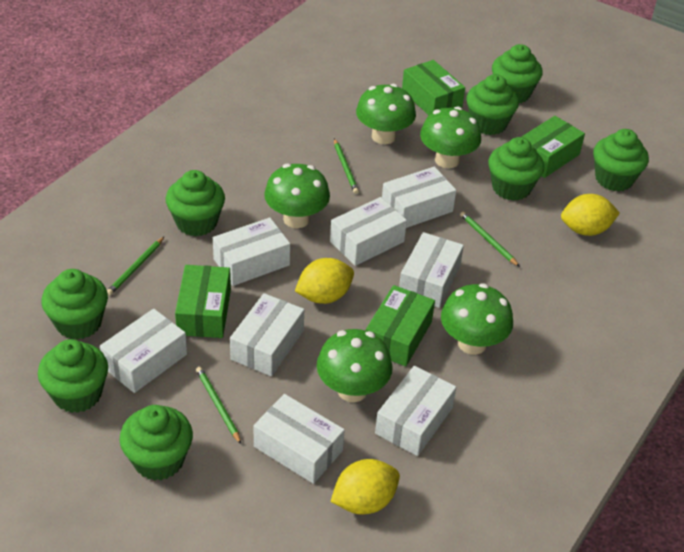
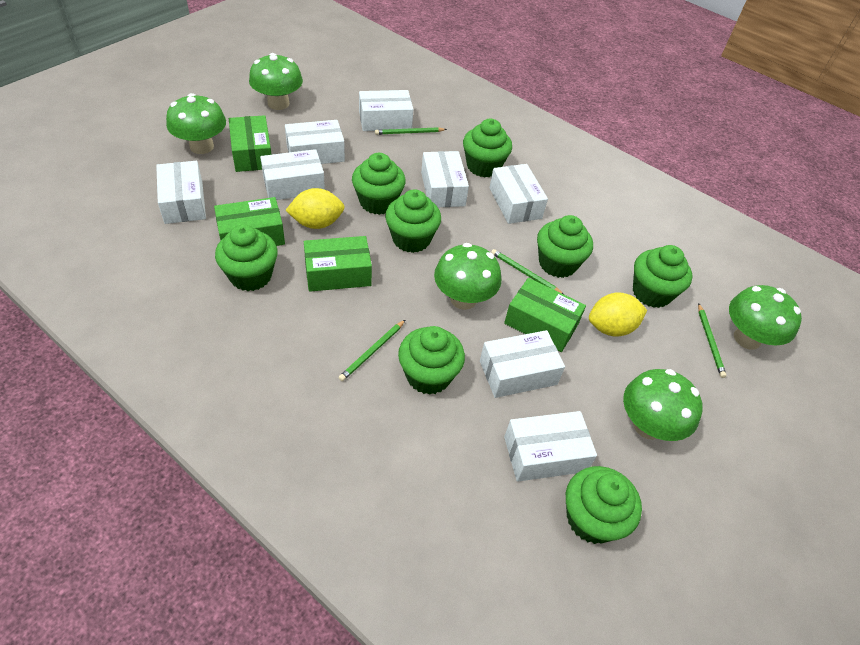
yellow lemon: [295,258,354,304] [331,459,400,515] [561,194,620,236] = 3 -> [285,188,345,229] [589,292,647,337] = 2

